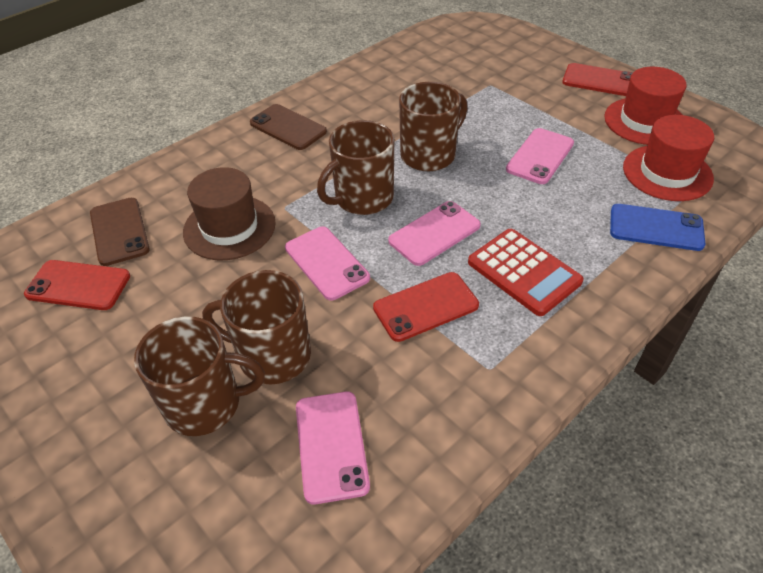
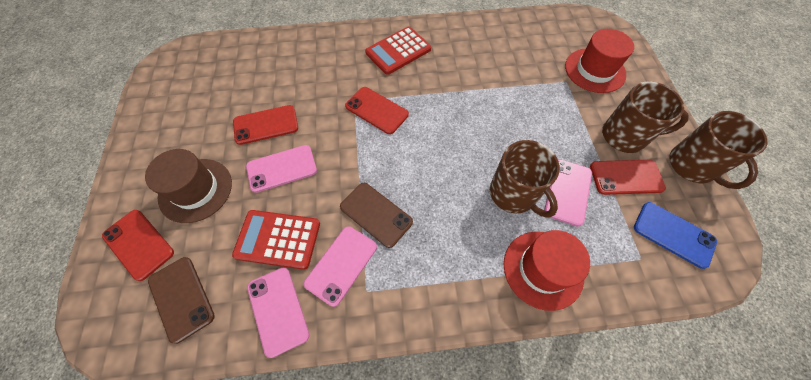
brown mug: [134,316,265,436] [202,270,311,384] [317,120,394,215] [399,82,467,171] = 4 -> [490,140,560,218] [602,82,689,153] [669,111,767,189] = 3
red calculator: [468,229,584,316] = 1 -> [232,210,320,270] [365,27,431,75] = 2
red phone: [24,260,130,310] [373,272,479,342] [562,63,633,96] = 3 -> [102,210,174,281] [233,105,298,145] [345,87,409,134] [590,160,666,195] = 4

